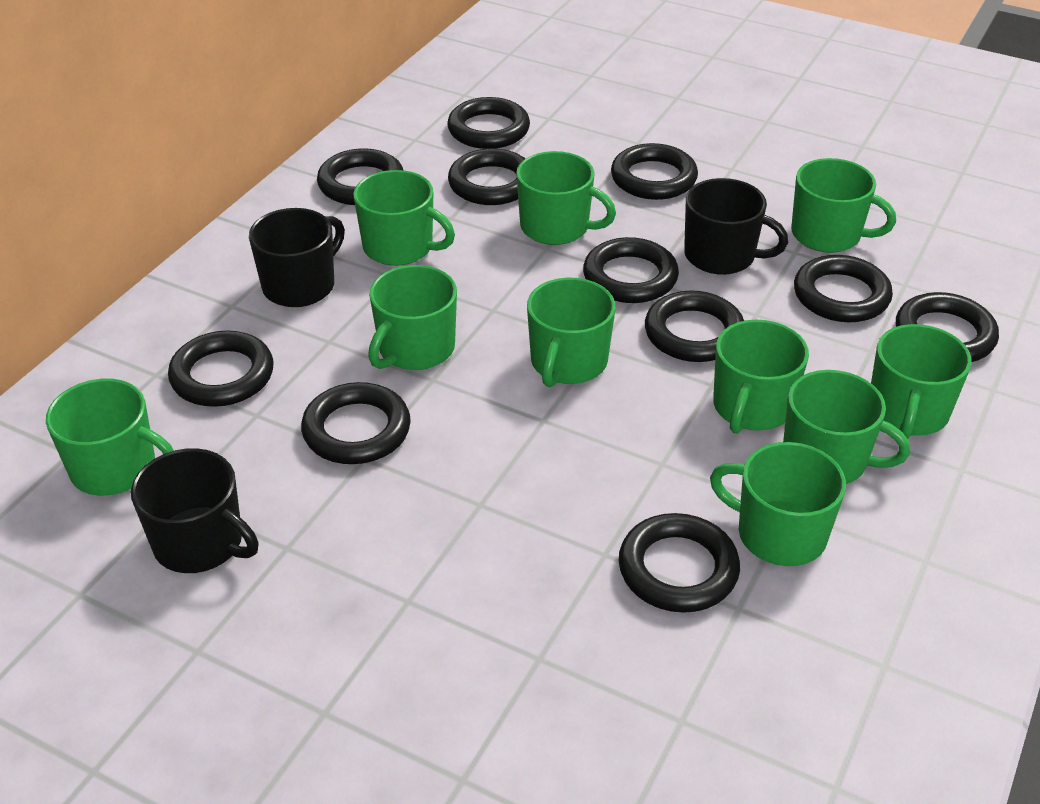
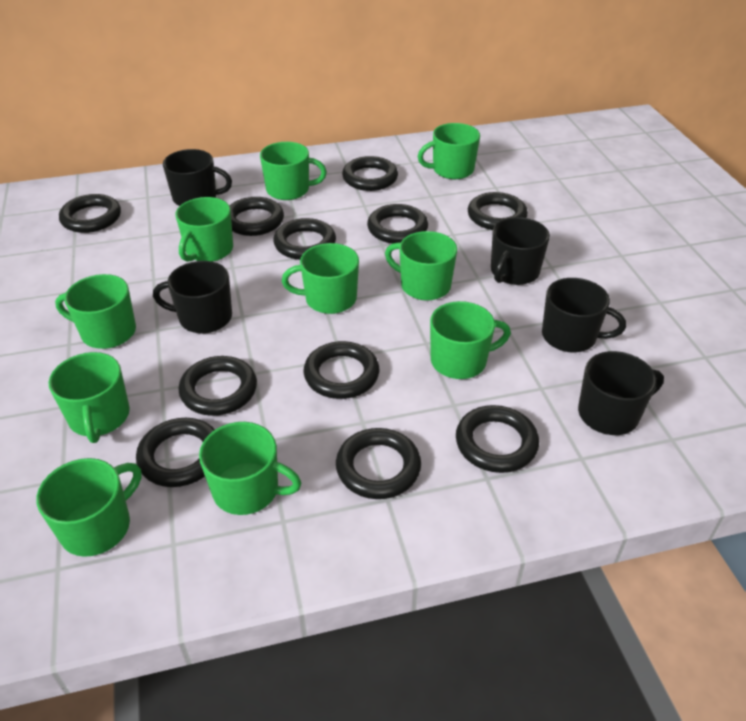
black mug: [131,448,259,573] [249,208,345,307] [684,178,788,275] = 3 -> [153,261,232,333] [163,149,232,206] [491,217,550,285] [542,278,626,352] [578,351,664,435] = 5

